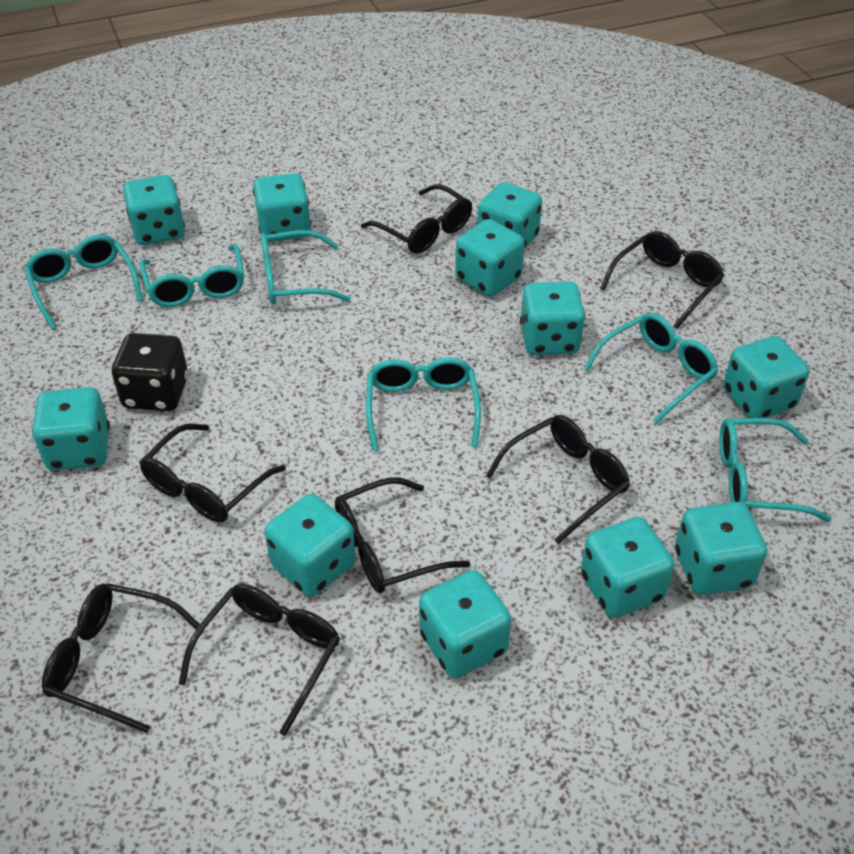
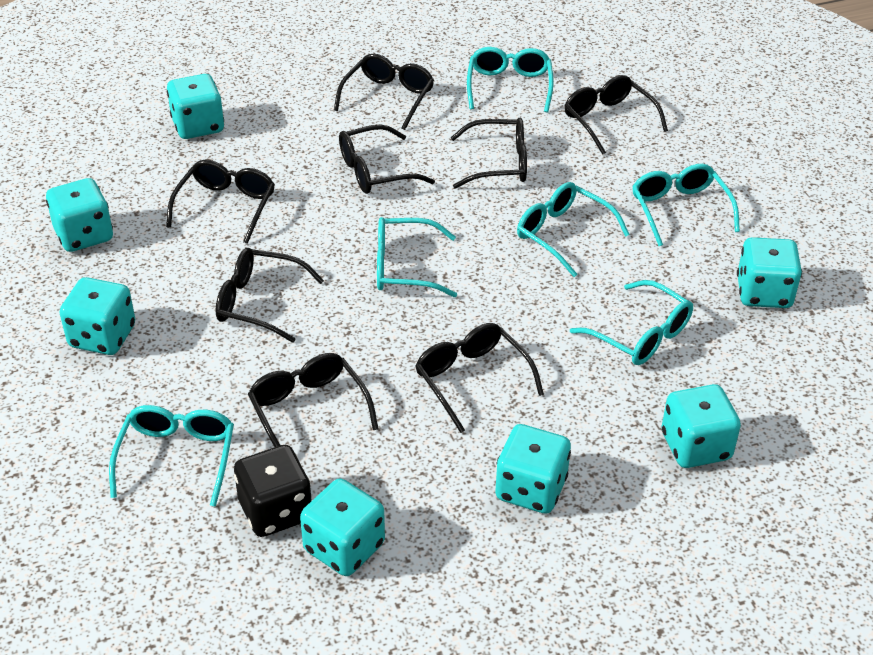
black glasses: [42,583,200,733] [139,423,286,523] [179,584,340,736] [335,477,470,593] [361,184,472,254] [486,415,630,544] [600,231,724,329] = 7 -> [166,160,275,244] [215,248,324,343] [248,353,379,447] [334,53,434,130] [339,125,435,194] [415,323,544,433] [451,118,527,189] [564,75,668,155] = 8
turquoise dice: [32,387,110,470] [123,175,185,245] [253,173,311,242] [265,494,356,597] [419,570,511,678] [455,219,525,297] [477,182,542,249] [520,281,585,355] [581,517,674,618] [675,502,767,595] [723,336,810,418] = 11 -> [46,178,113,252] [60,277,135,355] [167,74,224,139] [300,478,385,576] [495,424,571,514] [662,384,741,468] [737,237,802,308] = 7

